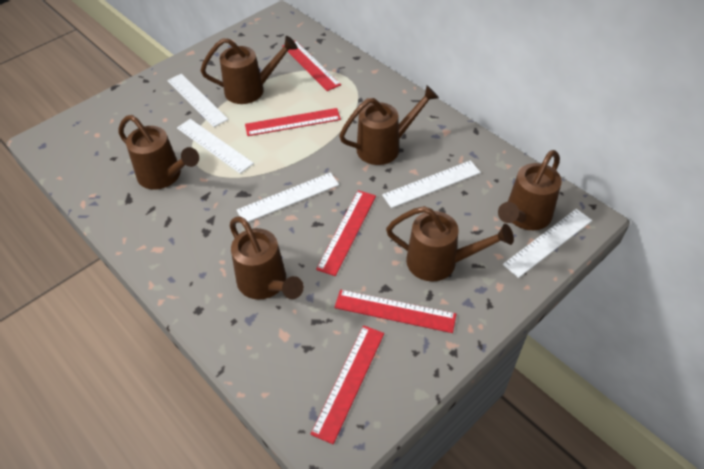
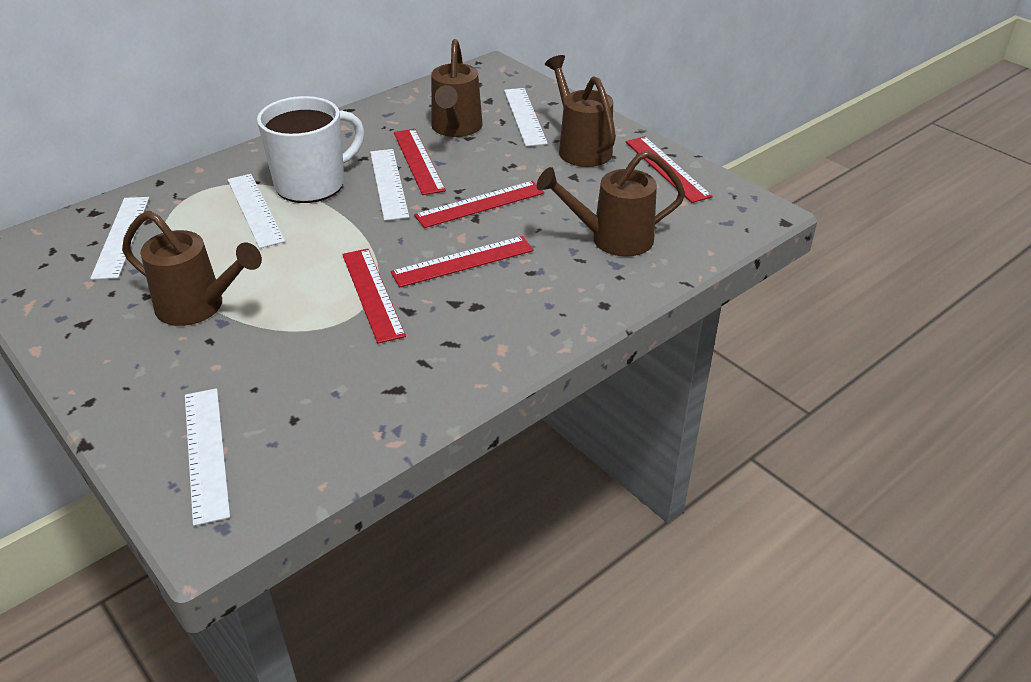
brown watering can: [119,115,199,190] [201,36,298,104] [230,216,304,300] [339,85,439,165] [386,206,514,282] [498,150,562,230] = 6 -> [122,211,262,326] [431,39,483,137] [537,151,685,256] [545,55,616,167] = 4
white mug: none = 0 -> [257,96,364,203] = 1

